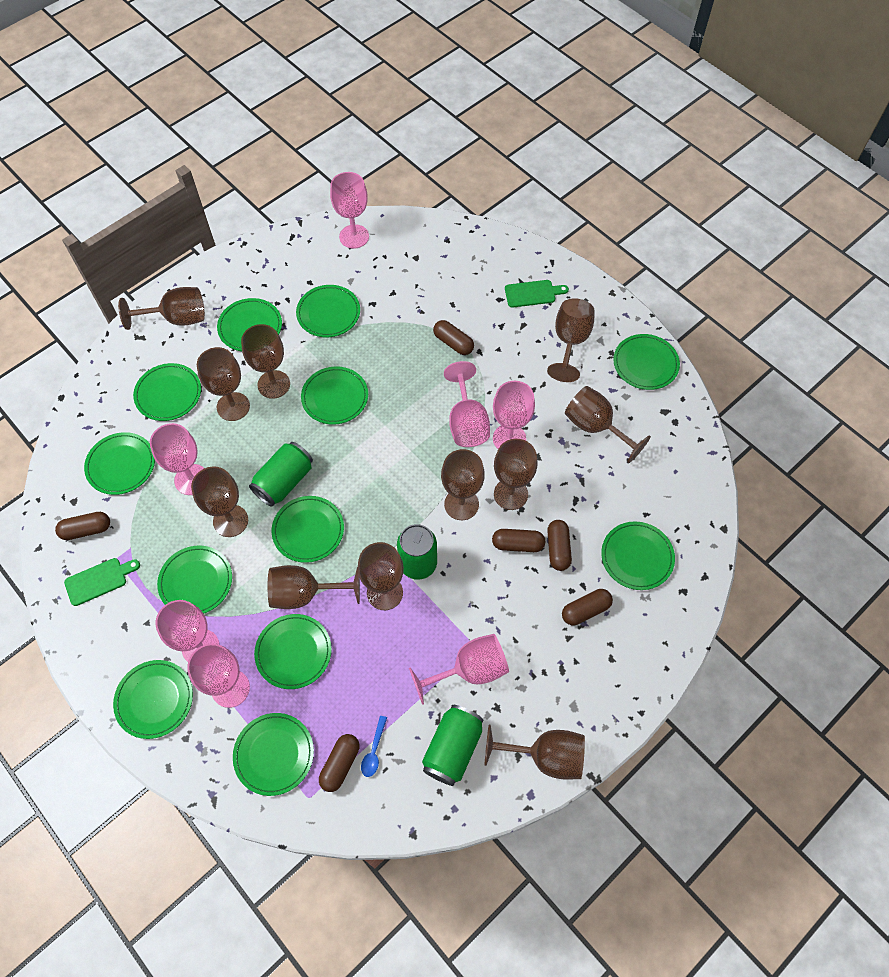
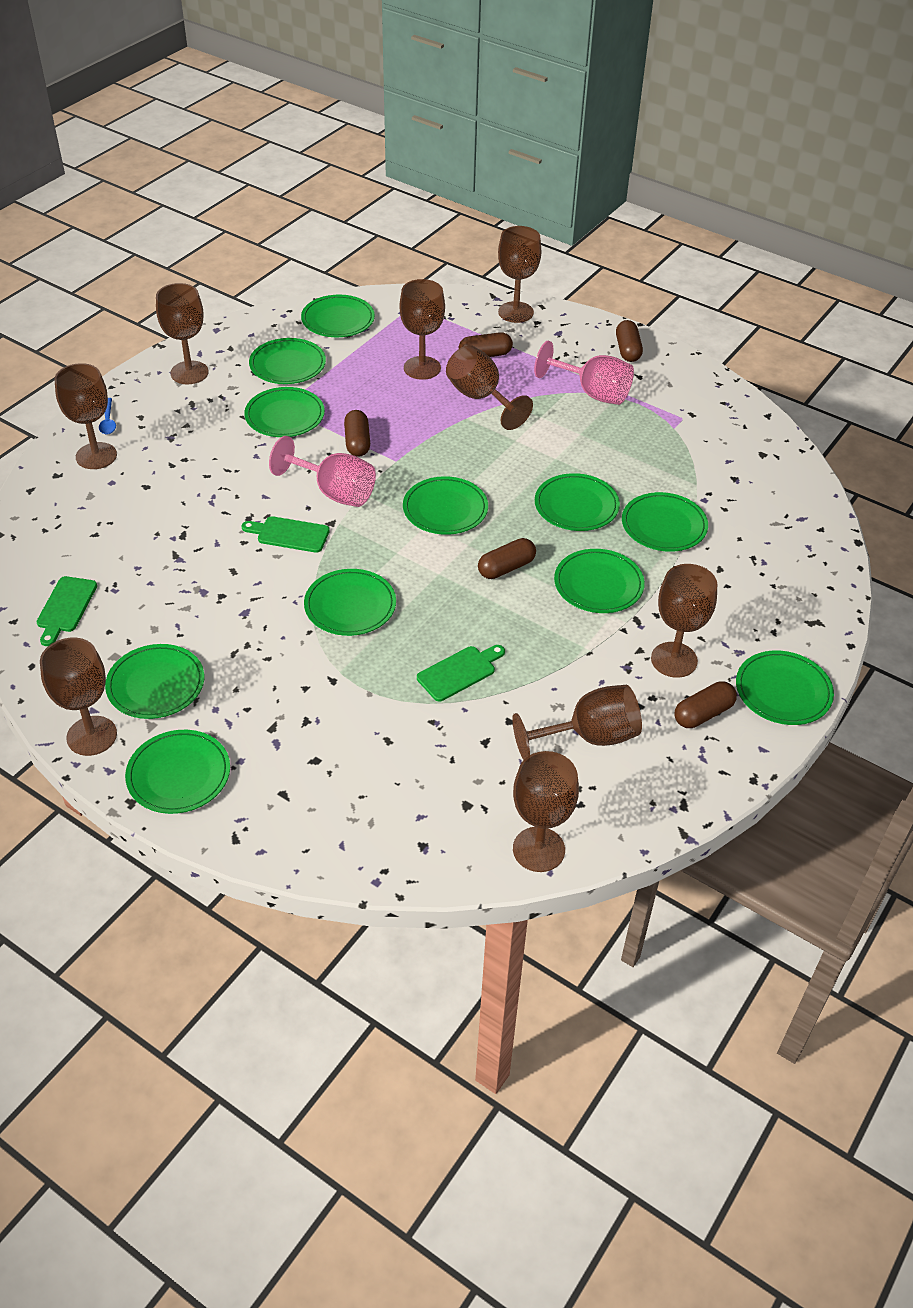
brown capsule: [55,512,110,540] [319,734,360,792] [433,320,474,355] [492,529,545,552] [547,520,572,571] [562,589,613,625] = 6 -> [344,410,370,457] [459,332,513,357] [478,538,536,579] [616,320,643,362] [674,681,737,728] = 5
brown goblet: [118,287,205,330] [191,467,248,537] [197,347,250,421] [241,324,290,399] [268,565,360,609] [358,542,404,610] [441,449,485,520] [484,725,585,779] [494,439,537,510] [547,298,595,382] [565,386,651,463] = 11 -> [40,638,117,756] [55,363,117,469] [156,283,209,384] [399,279,445,380] [446,345,533,430] [498,226,541,323] [512,685,642,760] [513,751,579,872] [651,564,717,678] = 9
green can: [249,442,313,507] [397,524,437,580] [422,705,484,786] = 3 -> none = 0
green cutting board: [64,558,140,606] [505,280,569,308] = 2 -> [36,576,97,646] [241,516,330,553] [417,645,505,701] = 3
green plate: [84,432,155,495] [113,660,193,739] [133,363,201,421] [157,546,232,614] [217,298,282,351] [233,713,314,796] [254,614,332,689] [272,496,344,563] [296,285,360,337] [301,366,368,425] [601,522,675,590] [613,334,680,390] = 12 -> [105,644,204,719] [125,730,230,814] [244,387,325,437] [249,338,326,384] [301,295,375,337] [304,569,396,636] [403,476,488,535] [535,473,620,531] [554,549,645,613] [622,492,708,552] [736,650,834,725] = 11
pink goblet: [150,423,204,495] [156,600,219,662] [187,643,250,708] [330,172,369,249] [409,634,509,705] [444,361,490,447] [493,381,535,449] = 7 -> [269,436,376,507] [534,341,634,405] = 2

